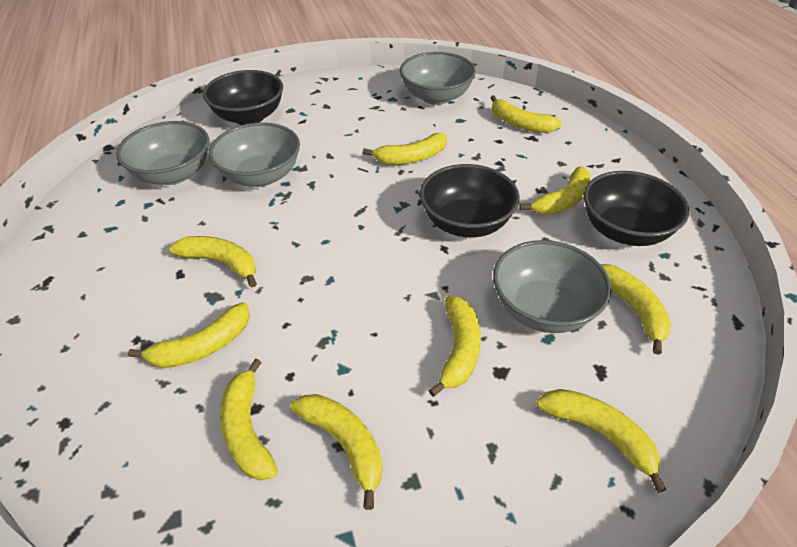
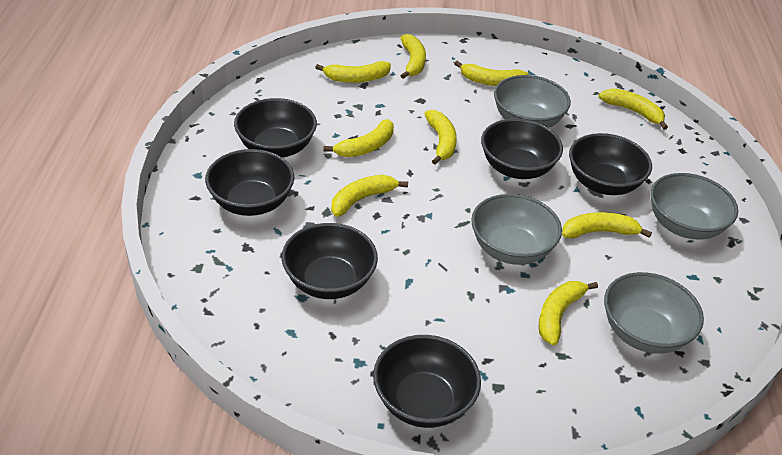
black bowl: [203,70,283,125] [420,164,520,237] [584,171,689,246] = 3 -> [205,149,294,216] [234,98,317,158] [281,223,378,299] [373,335,481,428] [481,119,563,179] [569,133,652,195] = 6
yellow banana: [128,302,250,368] [169,236,257,287] [220,358,278,480] [290,394,383,510] [363,133,447,165] [428,296,481,397] [491,95,562,133] [519,167,591,215] [536,389,666,493] [601,264,671,355] = 10 -> [315,61,391,83] [324,119,394,157] [331,175,408,217] [400,34,426,79] [424,110,457,164] [454,61,529,86] [539,281,598,346] [562,212,652,239] [598,88,668,130] = 9

